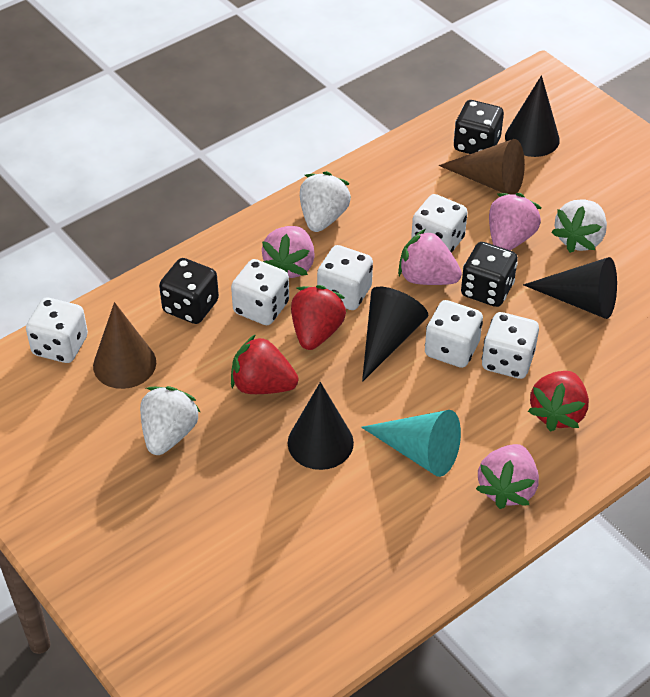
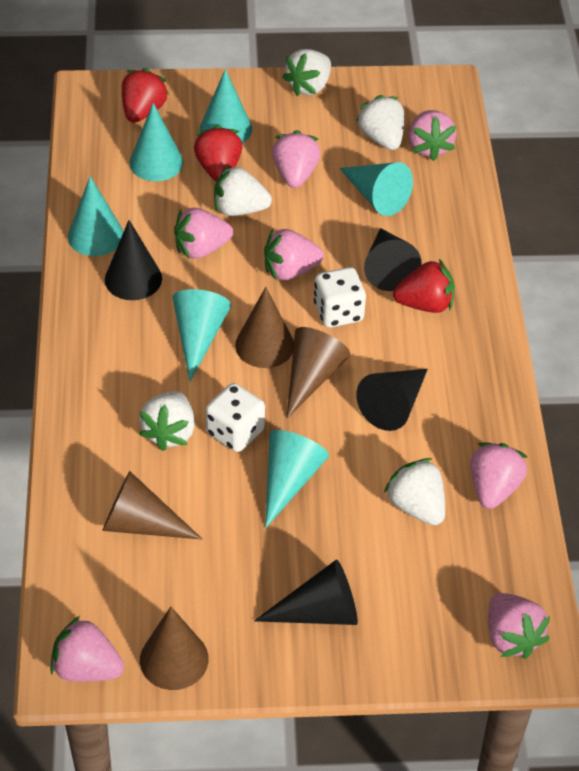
black dice: [159,258,219,324] [453,100,504,154] [461,242,518,307] = 3 -> none = 0
brown cone: [93,302,156,389] [439,139,525,195] = 2 -> [103,471,203,540] [140,607,209,690] [235,287,294,368] [286,327,350,419] = 4
pink strawberry: [262,226,315,278] [398,229,462,285] [476,444,539,509] [489,193,541,250] = 4 -> [50,616,124,682] [174,208,233,259] [264,229,323,281] [272,130,321,188] [409,110,456,161] [470,442,527,509] [488,593,550,659] = 7
turquoise cone: [361,410,461,477] = 1 -> [68,176,124,256] [129,103,183,181] [172,289,231,381] [200,69,252,143] [265,430,329,528] [339,162,413,216] = 6
white dice: [26,298,88,363] [231,259,289,325] [317,245,373,310] [411,194,468,253] [425,300,483,368] [482,312,539,379] = 6 -> [206,383,265,452] [314,267,366,328] = 2
white strawberry: [140,386,201,455] [300,171,351,232] [551,199,607,253] = 3 -> [139,391,195,451] [214,165,272,216] [282,49,331,96] [356,95,404,150] [384,458,445,525] = 5

